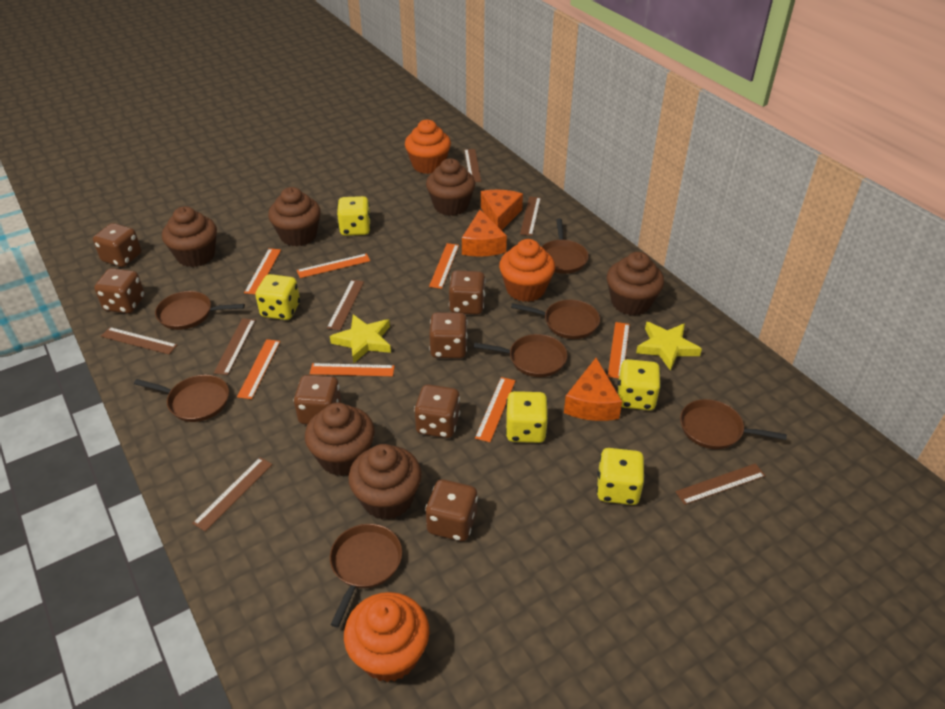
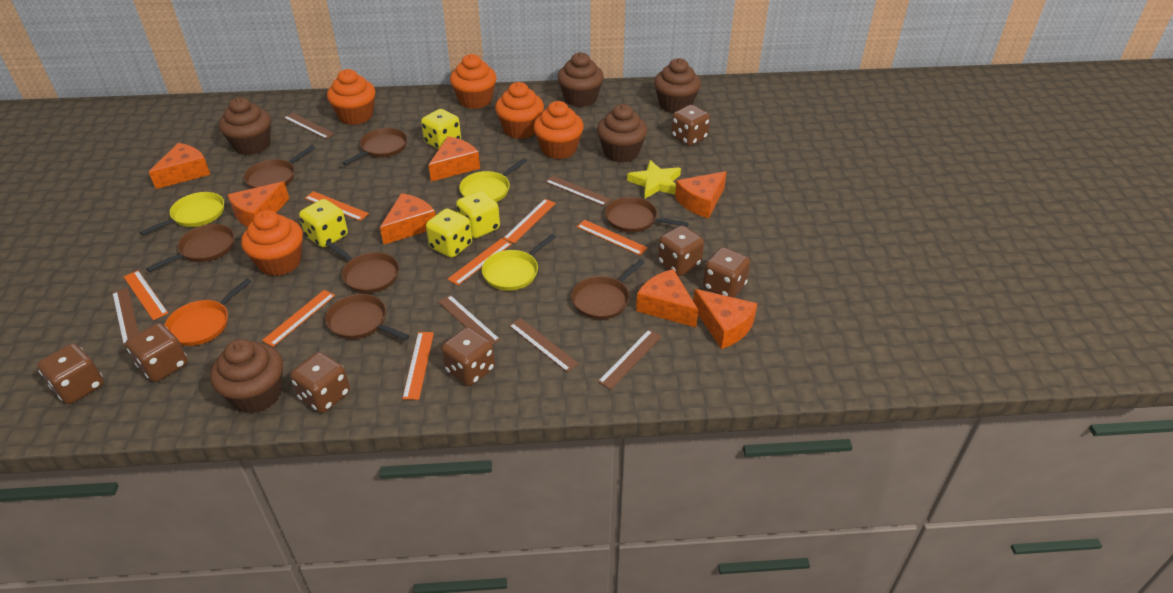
brown cupcake: [162,206,217,267] [268,187,321,246] [305,403,375,476] [348,444,422,520] [426,158,475,216] [607,252,664,316] = 6 -> [210,339,283,414] [219,97,271,155] [557,52,604,107] [597,104,647,163] [654,58,701,113] = 5
brown ruler: [101,327,177,354] [192,457,273,532] [214,318,256,375] [327,280,364,330] [464,149,481,182] [520,196,541,236] [675,463,766,505] = 7 -> [112,288,139,346] [283,113,335,139] [438,295,500,344] [509,318,579,372] [545,175,611,206] [598,330,662,389] = 6
orange cheese: [462,210,507,257] [481,190,523,230] [564,358,622,421] = 3 -> [149,143,211,189] [228,182,289,227] [380,193,436,245] [429,136,480,182] [636,269,698,327] [675,171,727,219] [693,289,758,349] = 7
orange cupcake: [344,592,430,682] [405,119,451,174] [499,239,555,302] = 3 -> [241,210,303,276] [327,69,376,125] [450,54,496,109] [495,82,544,139] [533,101,584,159] = 5
orange pan: none = 0 -> [165,278,251,346] = 1
yellow dice: [255,274,300,320] [337,196,371,236] [505,391,548,443] [597,448,645,505] [617,359,661,410] = 5 -> [299,199,348,248] [421,109,461,149] [426,209,472,258] [456,190,500,238] = 4
yellow pan: none = 0 -> [140,192,224,236] [459,158,527,202] [482,234,556,291] = 3
yellow star: [330,314,391,364] [636,322,702,371] = 2 -> [627,160,681,199] = 1

